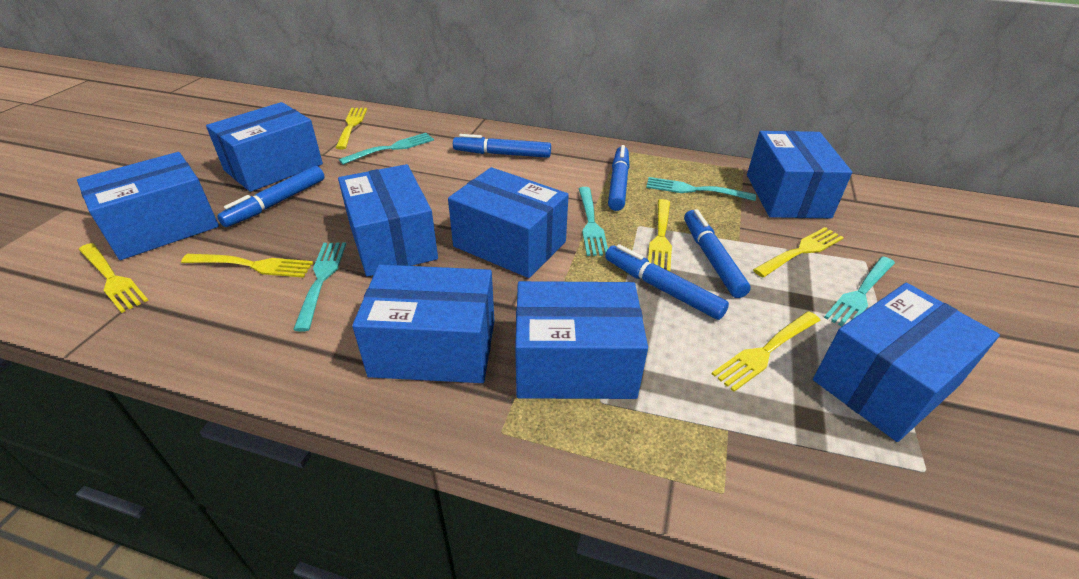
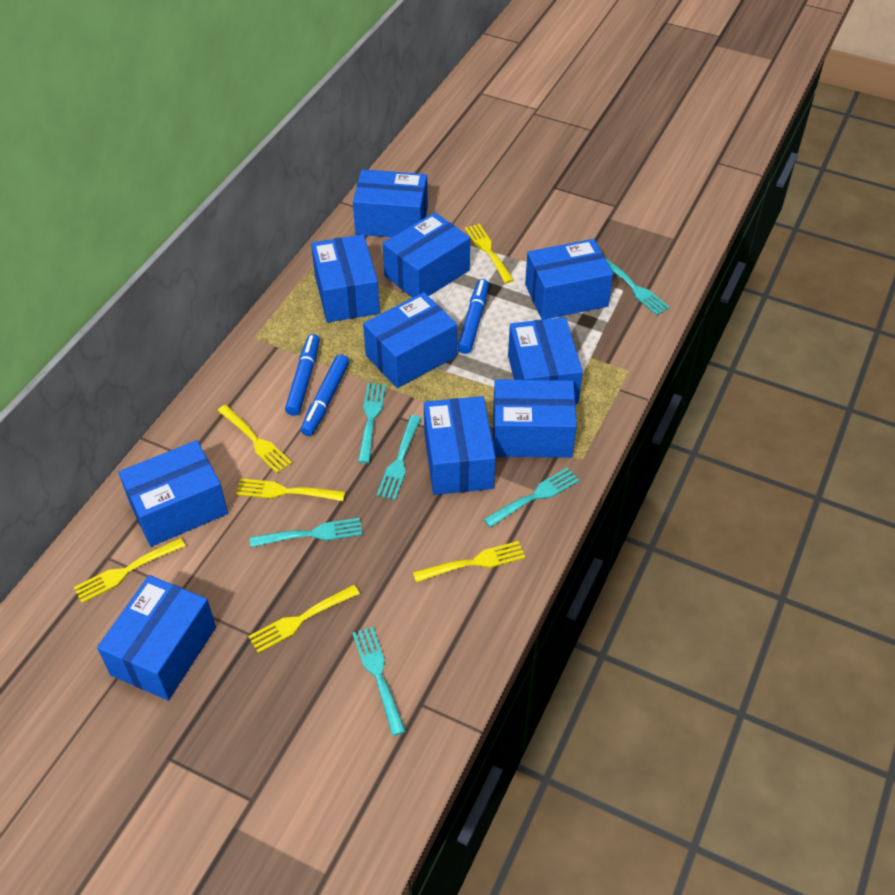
blue box: [77,152,219,260] [206,102,323,192] [338,164,438,277] [352,265,494,383] [448,167,569,278] [515,281,648,399] [747,131,852,218] [813,283,1000,442] = 8 -> [97,575,216,700] [118,440,228,547] [311,234,380,323] [353,169,428,237] [363,292,457,388] [383,212,470,298] [424,396,496,495] [493,379,577,458] [508,317,583,404] [525,239,613,320] = 10
blue marker: [217,166,325,227] [453,134,551,158] [605,244,729,320] [608,145,630,211] [684,209,751,298] = 5 -> [285,334,320,416] [301,354,349,436] [457,279,489,354] = 3
turquoise fork: [293,242,346,332] [339,133,434,165] [579,187,608,256] [646,177,756,201] [824,256,895,326] = 5 -> [250,518,363,547] [352,627,406,736] [358,383,386,463] [377,415,421,500] [484,468,579,528] [605,258,670,315] = 6

